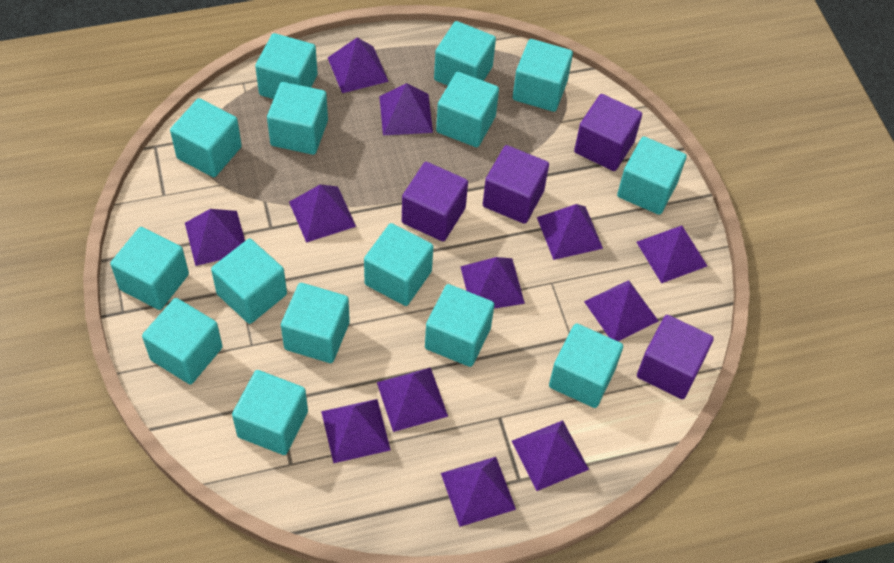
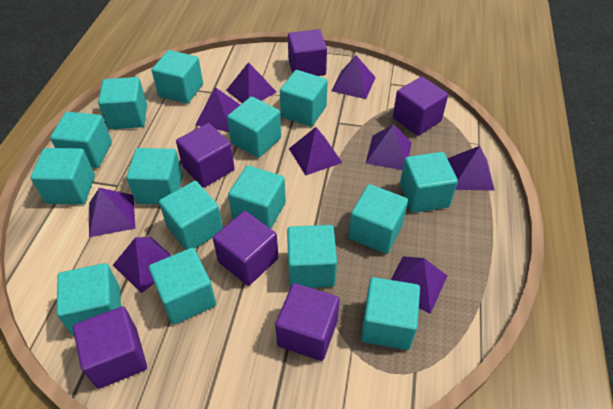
purple cube: [402,162,468,241] [483,145,549,224] [574,94,642,171] [637,315,714,399] = 4 -> [73,306,147,389] [176,123,235,188] [213,211,278,286] [275,283,340,361] [288,29,327,76] [393,77,448,136] = 6
purple pyramid: [185,209,245,266] [289,184,356,243] [321,399,391,463] [328,38,389,93] [377,368,448,432] [379,83,433,135] [441,457,516,527] [460,257,525,309] [512,420,589,491] [537,204,603,260] [584,280,658,341] [636,225,707,283] = 12 -> [89,188,135,237] [113,237,172,293] [195,87,240,132] [226,62,276,103] [289,127,342,176] [331,55,376,99] [366,124,412,170] [391,256,447,314] [447,146,495,191] = 9

